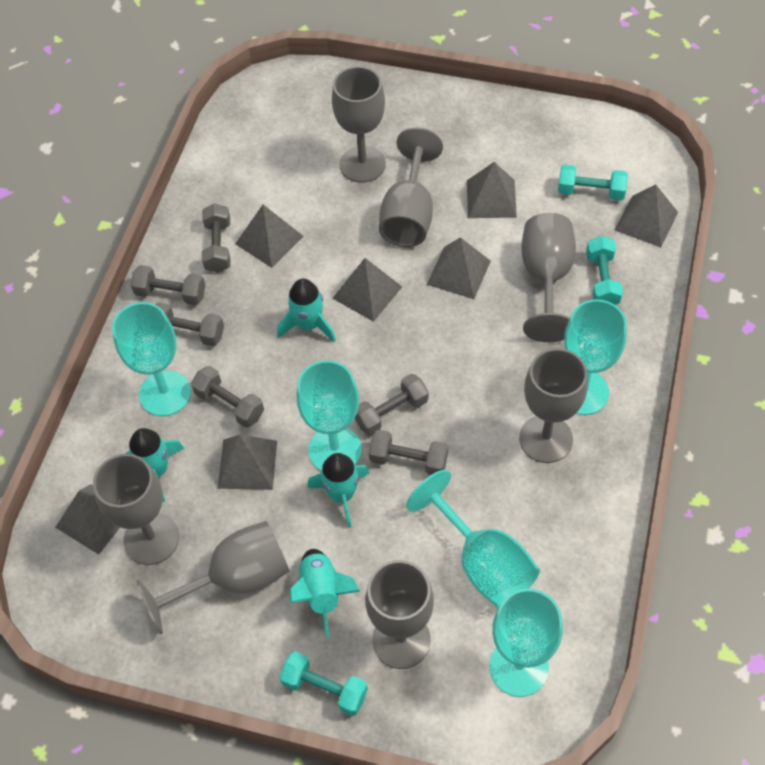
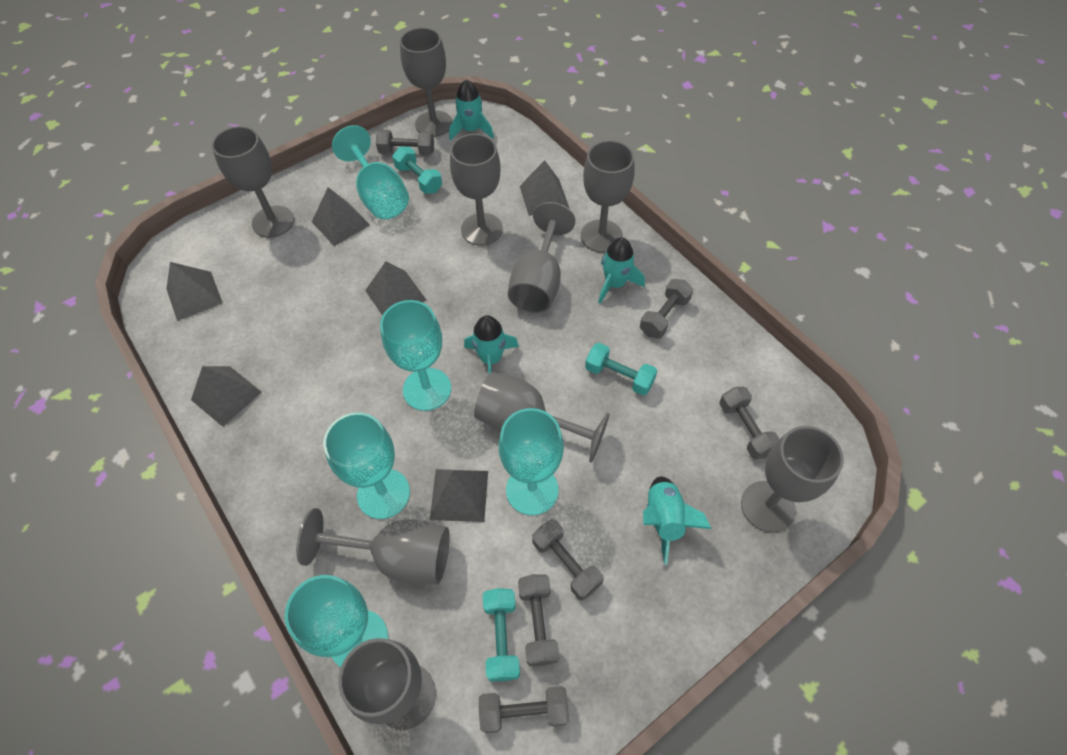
grey goblet: [93,454,179,565] [136,521,290,634] [332,66,386,183] [365,560,434,669] [379,127,443,247] [519,348,588,463] [521,213,576,342] = 7 -> [212,126,294,238] [296,508,450,584] [338,638,436,730] [400,27,452,137] [450,134,503,246] [474,372,610,463] [508,202,575,313] [581,140,635,253] [741,426,844,533] = 9
grey pyramid: [55,484,120,555] [218,435,277,490] [235,205,304,268] [332,258,402,322] [427,237,491,299] [467,162,517,218] [615,185,678,247] = 7 -> [166,262,223,321] [191,366,262,427] [312,187,370,246] [365,261,426,316] [430,469,488,522] [520,160,569,216] = 6

